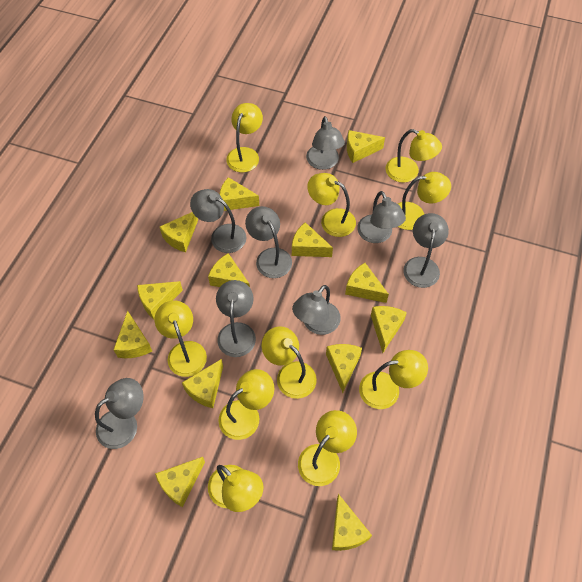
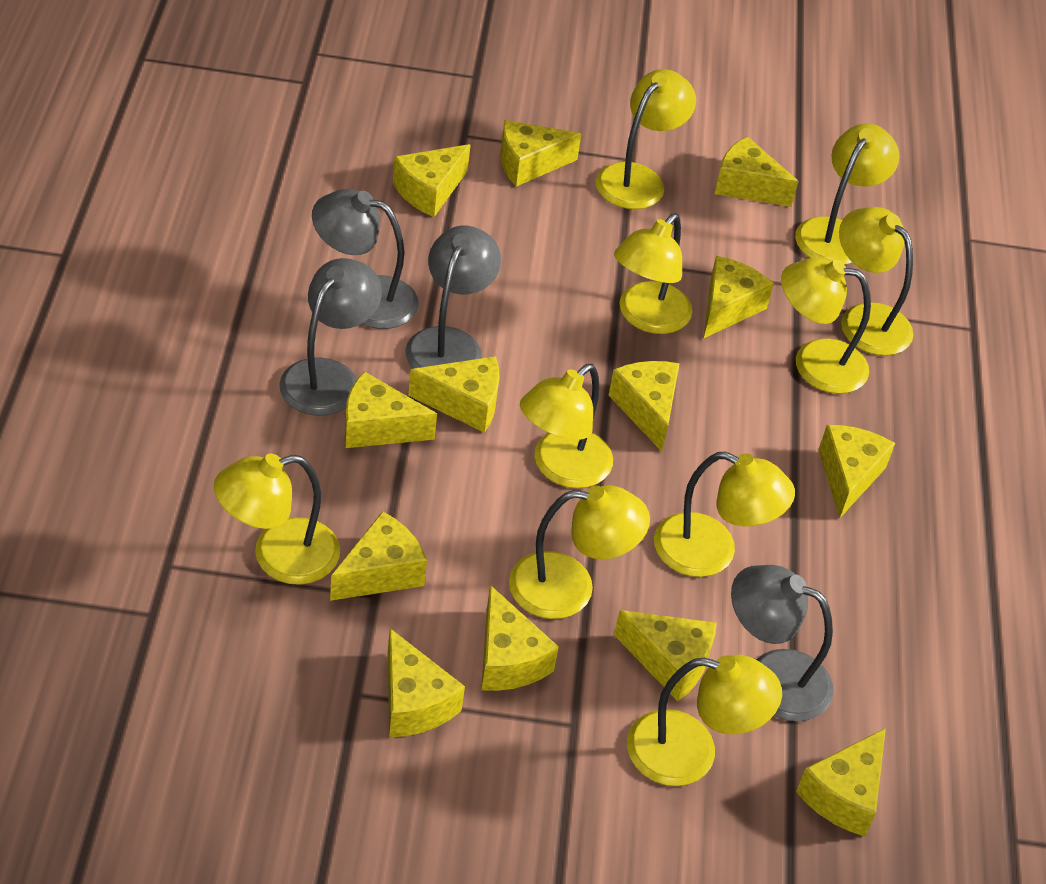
grey lamp: [95,378,144,449] [190,189,246,253] [216,280,256,357] [245,206,292,278] [292,285,341,335] [306,116,345,170] [357,191,406,243] [403,213,449,288] = 8 -> [279,258,382,416] [312,189,419,329] [405,225,501,369] [731,565,833,722] = 4

